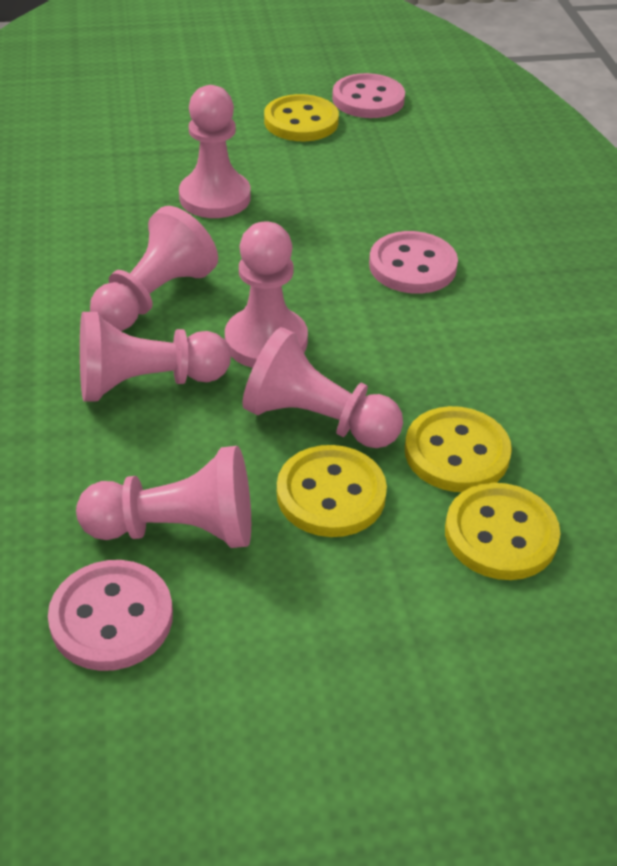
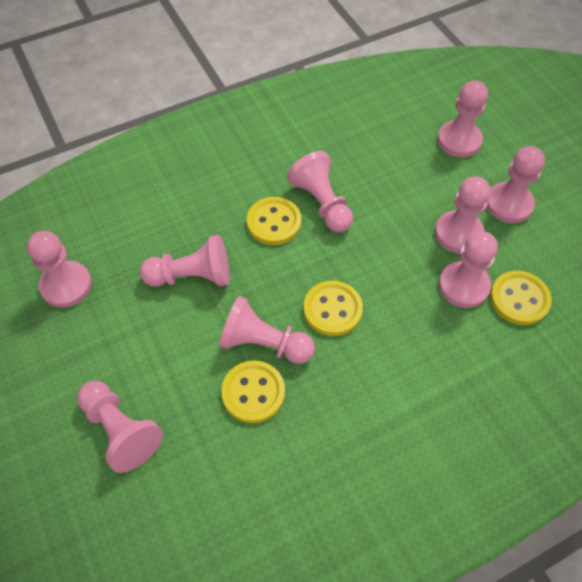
pink button: [48,560,173,671] [332,73,405,118] [369,231,458,294] = 3 -> none = 0
pink pawn: [76,446,251,548] [80,312,231,401] [90,206,218,331] [179,85,251,218] [225,222,308,368] [242,327,403,448] = 6 -> [27,231,92,308] [77,381,163,473] [140,235,229,287] [219,296,315,364] [287,151,353,232] [435,176,491,253] [437,80,488,157] [439,231,498,308] [487,146,545,223] = 9

